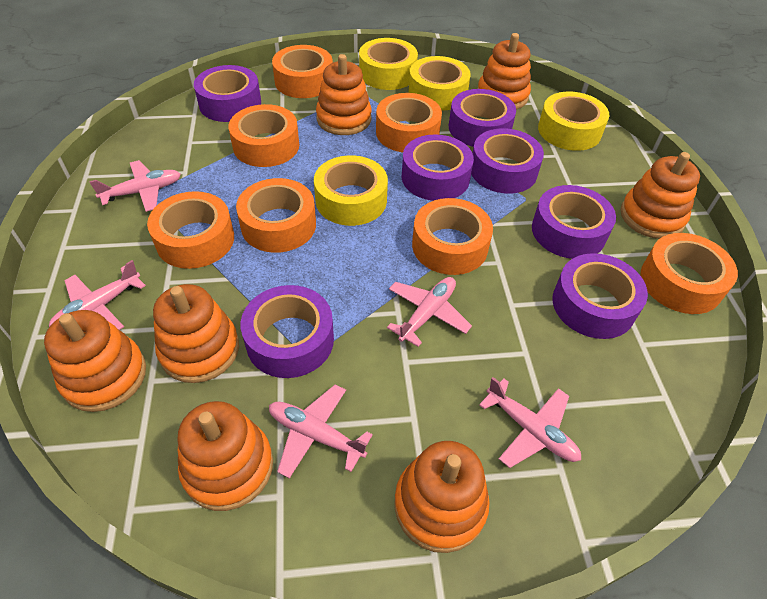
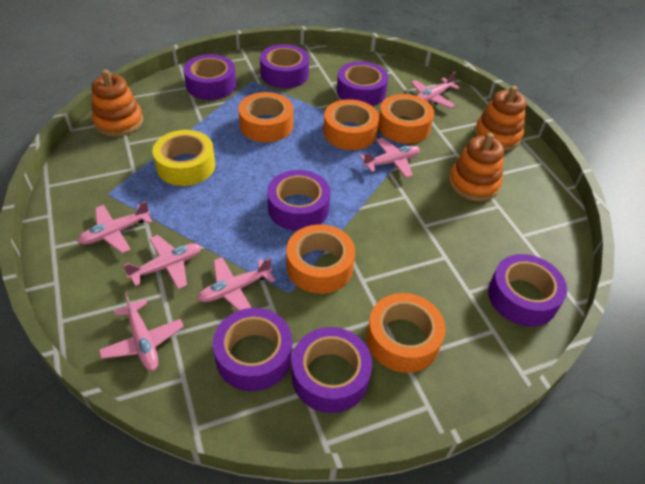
orange stacking toy: [44,310,146,412] [153,284,239,383] [177,401,273,511] [316,54,372,135] [394,441,490,553] [478,33,531,110] [620,152,700,239] = 7 -> [91,70,143,137] [449,133,504,201] [474,86,526,151] = 3
orange tape: [147,191,234,269] [229,104,299,167] [236,178,316,253] [272,45,333,98] [376,93,442,152] [412,198,493,275] [640,233,738,314] = 7 -> [238,92,293,142] [286,224,355,294] [323,99,379,150] [367,293,446,373] [378,94,434,144] = 5
pink plane: [49,260,146,330] [89,160,181,212] [269,384,373,479] [387,277,472,347] [479,377,581,468] = 5 -> [77,201,153,254] [99,293,184,371] [123,235,201,289] [197,257,275,311] [360,138,420,178] [411,72,460,108] = 6
yellow tape: [314,155,388,226] [359,38,418,90] [408,56,471,111] [538,92,609,151] = 4 -> [153,130,215,186] = 1

